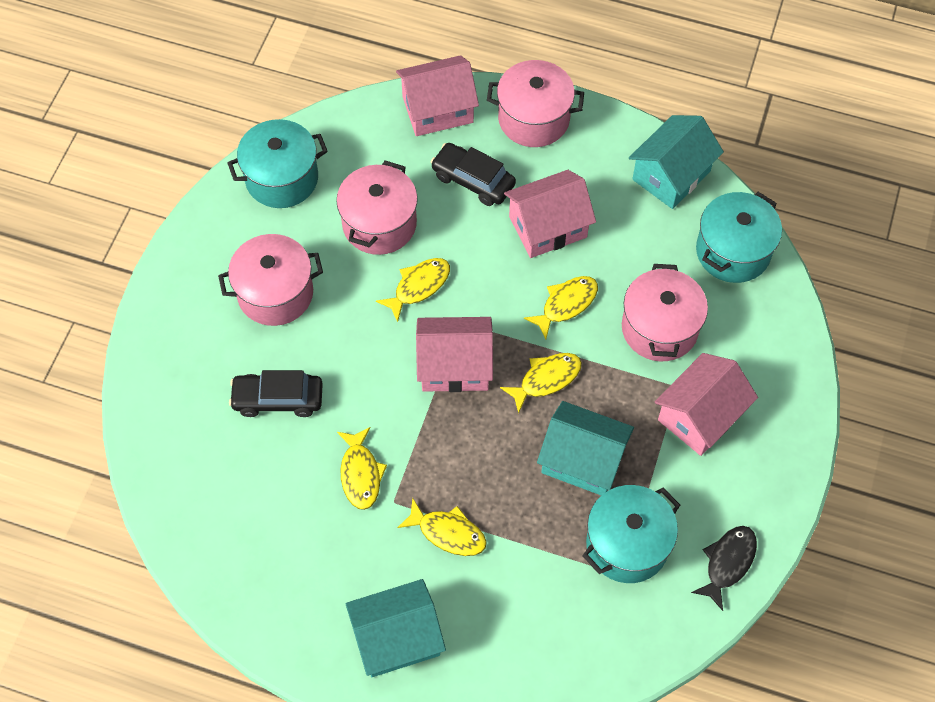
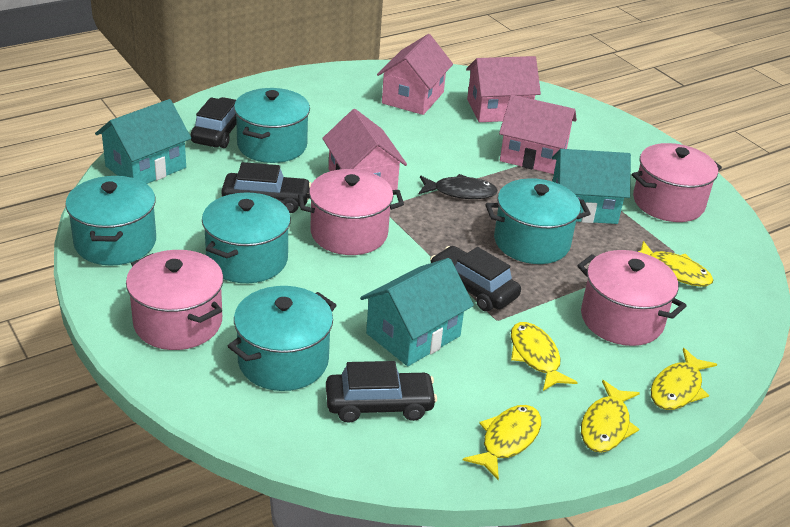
black car: [229,370,323,417] [431,143,516,206] = 2 -> [190,97,237,148] [221,162,311,213] [326,361,437,422] [430,246,521,311] = 4
turquoise pot: [227,119,328,208] [582,485,680,583] [696,192,782,283] = 3 -> [65,176,156,266] [202,192,291,283] [228,286,337,391] [234,88,310,163] [485,178,591,264] = 5

